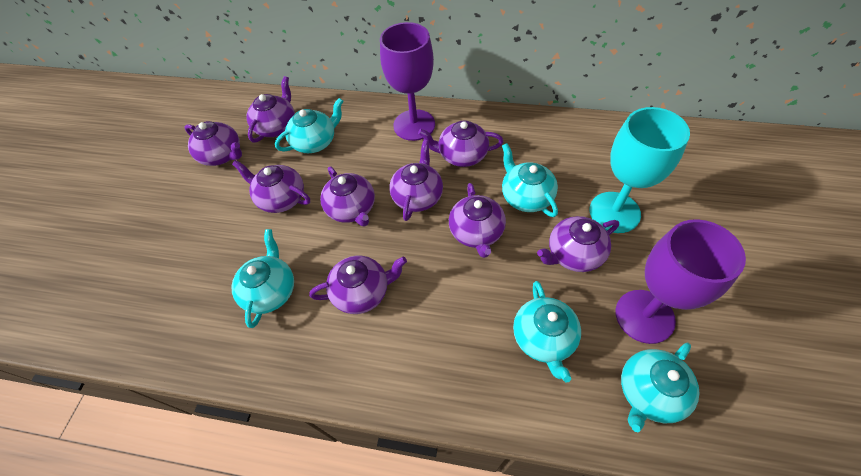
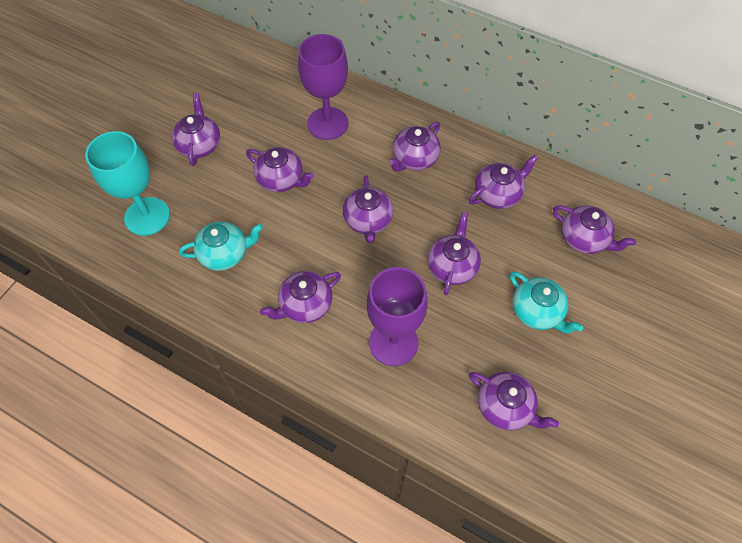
turquoise teapot: [232,229,294,328] [275,98,343,153] [502,143,558,217] [513,281,581,383] [621,343,700,432] = 5 -> [179,221,263,271] [510,271,583,333] = 2

